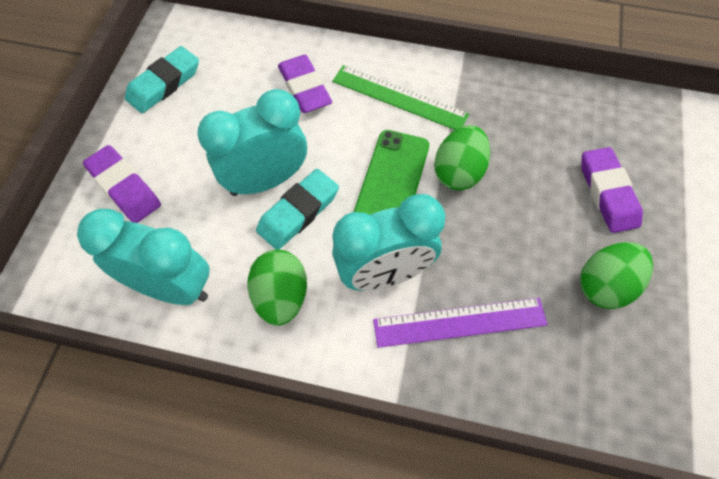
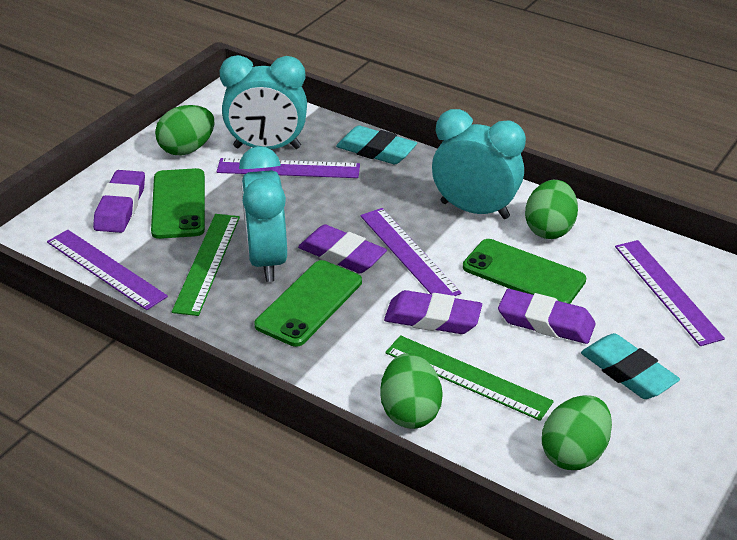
green egg: [247,250,307,326] [434,125,490,191] [580,242,653,309] = 3 -> [155,105,214,155] [380,353,443,429] [525,180,578,239] [542,395,612,470] = 4
green phone: [354,130,429,215] = 1 -> [151,168,205,239] [254,260,362,347] [463,239,586,304] = 3
green ruler: [332,65,469,130] = 1 -> [172,214,240,316] [385,335,554,421] = 2
purple eraser: [83,145,161,223] [278,55,332,113] [581,147,643,233] = 3 -> [93,170,145,233] [298,224,387,273] [384,290,482,334] [498,289,596,344] = 4
purple ruler: [373,298,548,348] = 1 -> [47,230,168,310] [217,158,360,178] [360,208,462,296] [615,240,725,346] = 4

